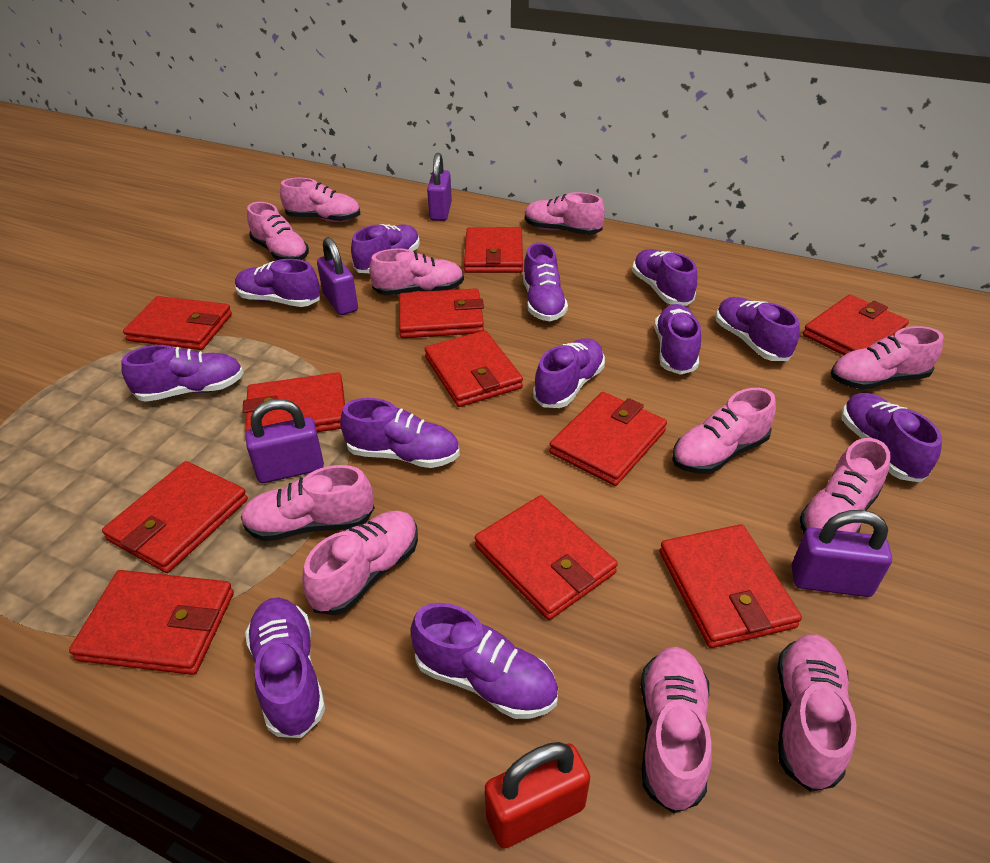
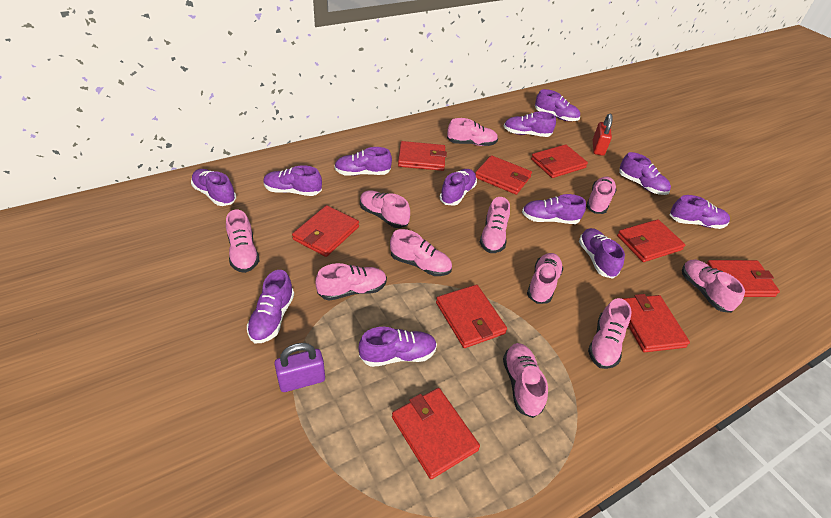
purple padlock: [245,399,324,483] [317,237,358,315] [427,153,452,221] [792,510,892,597] = 4 -> [274,343,325,392] = 1
red wallet: [69,570,234,675] [102,461,248,573] [123,296,232,350] [243,372,345,432] [399,288,484,338] [425,330,523,407] [464,227,523,273] [475,495,618,620] [549,392,667,486] [659,524,802,648] [803,295,909,355] = 11 -> [292,205,359,257] [392,388,480,479] [398,141,447,171] [436,284,507,348] [475,155,532,195] [531,144,588,178] [617,219,685,262] [622,294,690,352] [706,260,780,297] = 9

